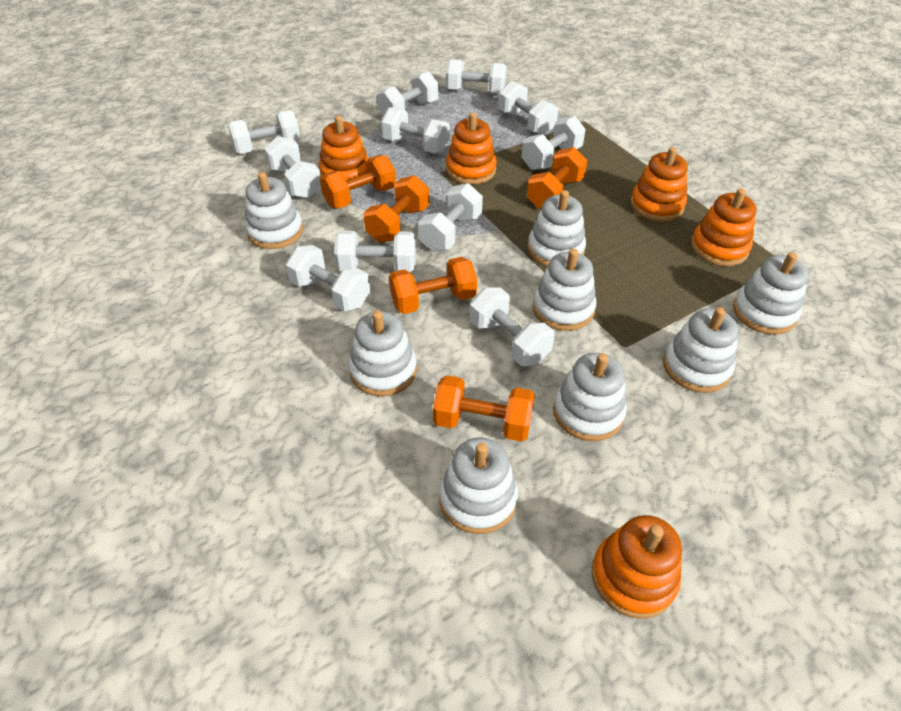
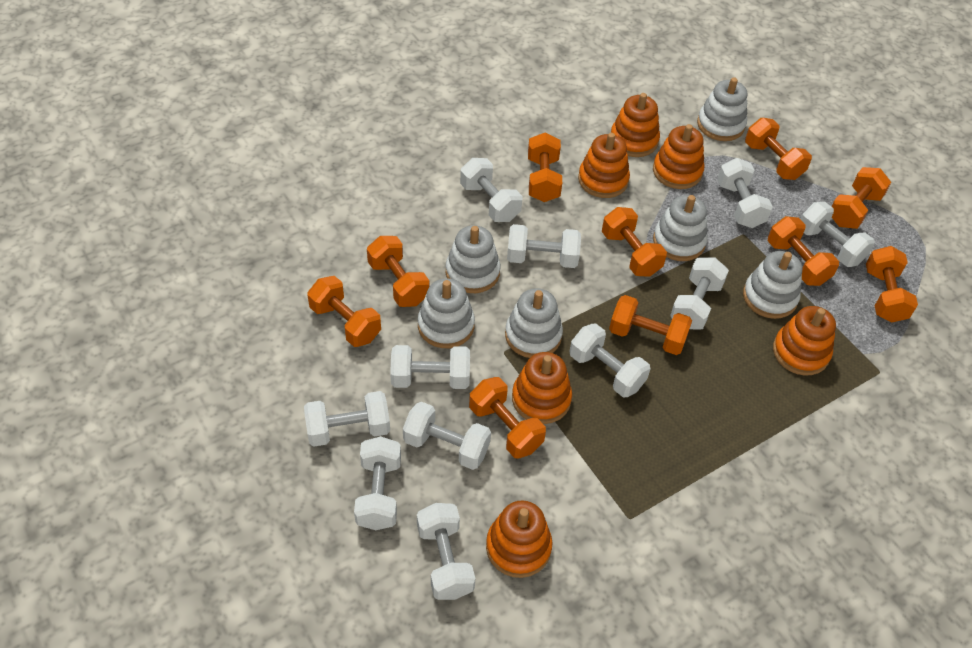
orange dumbbell: [320,155,396,209] [363,175,430,243] [389,257,477,314] [433,375,535,442] [527,147,588,209] = 5 -> [307,276,381,347] [367,236,429,307] [469,377,546,459] [528,132,562,202] [602,207,667,277] [609,295,692,355] [745,118,812,180] [768,216,839,286] [831,167,891,229] [866,246,918,323] = 10
orange stacking toy: [319,115,369,181] [446,112,497,185] [592,515,682,619] [630,147,688,222] [691,188,757,266] = 5 -> [486,500,553,578] [512,352,572,424] [578,133,630,198] [611,93,660,157] [653,124,704,189] [773,306,836,376] = 6
white stacking toy: [245,172,303,249] [348,310,417,397] [439,438,518,534] [528,190,586,267] [533,249,596,331] [553,353,627,441] [663,307,739,393] [733,252,809,335] = 8 -> [418,278,475,348] [446,225,501,293] [505,288,563,358] [653,195,708,261] [697,77,747,141] [743,251,802,319] = 6

